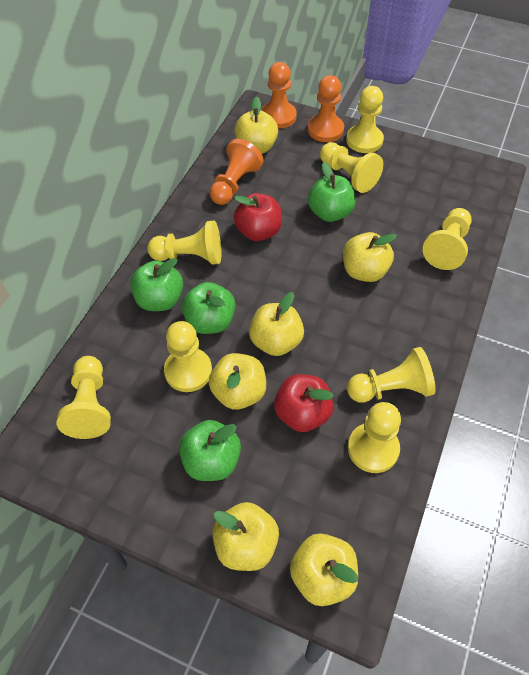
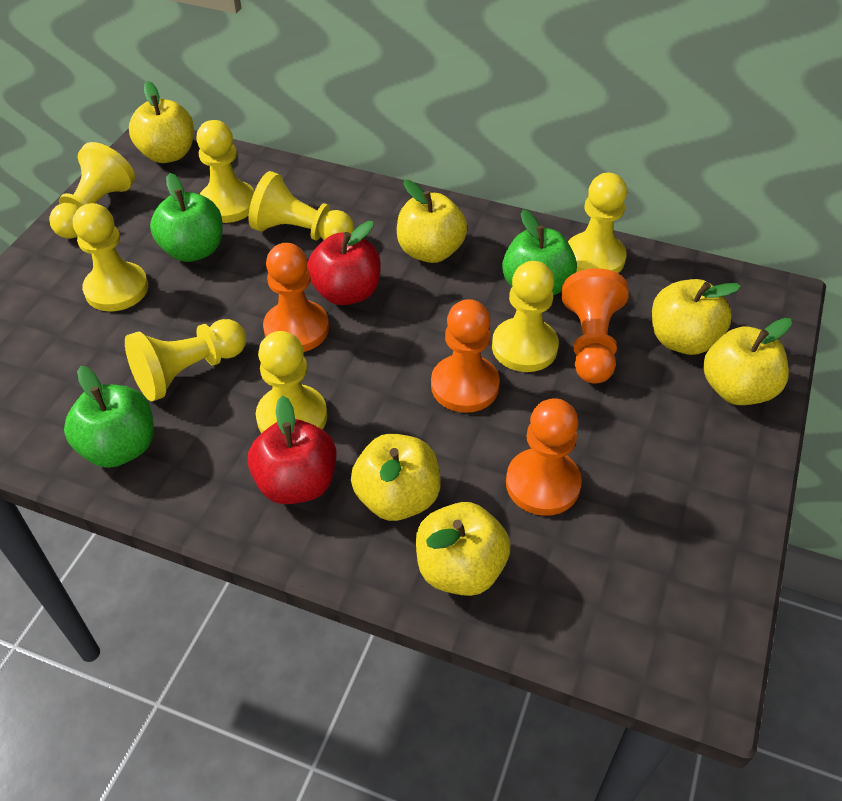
green apple: [130,258,183,311] [179,420,241,481] [181,282,235,334] [308,162,356,222] = 4 -> [64,366,154,468] [150,173,223,262] [502,209,577,295] = 3
orange pawn: [210,139,264,205] [261,62,297,129] [308,75,344,142] = 3 -> [263,243,329,352] [431,299,500,413] [506,398,582,516] [562,268,628,384] = 4

